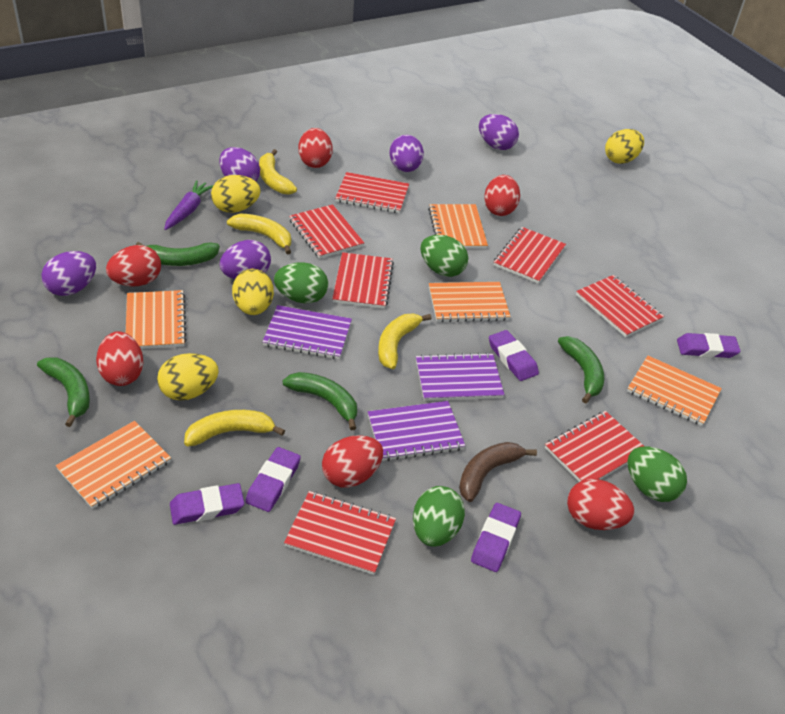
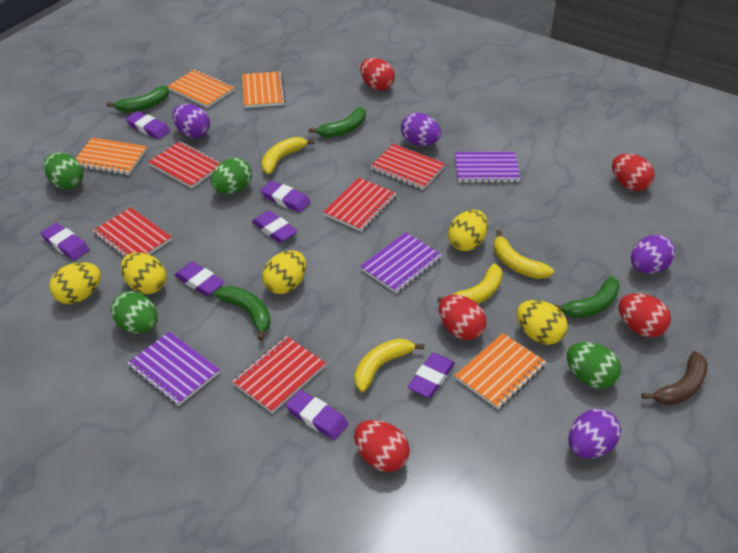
orange notebook: [56,421,171,509] [126,290,187,349] [428,204,488,249] [429,282,511,322] [627,356,722,426] = 5 -> [76,138,147,175] [168,69,234,108] [242,71,286,108] [455,333,546,409] = 4
purple carrot: [164,180,214,230] = 1 -> none = 0
purple egg: [42,251,96,296] [219,147,260,181] [220,240,271,279] [389,135,424,172] [479,114,519,150] = 5 -> [172,104,210,138] [401,113,441,146] [569,409,621,458] [631,235,675,274] = 4
purple eraser: [170,483,244,525] [245,447,301,512] [471,503,521,572] [489,330,539,381] [677,333,741,358] = 5 -> [41,223,90,260] [126,111,170,139] [174,262,225,296] [252,211,298,243] [260,181,311,213] [286,390,348,440] [408,353,455,398] = 7
red egg: [96,331,144,386] [106,245,161,286] [298,128,333,168] [322,435,383,488] [484,175,520,216] [567,479,634,530] = 6 -> [354,420,410,472] [360,58,395,91] [439,295,486,340] [612,154,655,191] [619,293,671,337] = 5
red notebook: [284,491,396,575] [289,204,364,259] [332,252,394,309] [335,172,409,213] [494,227,566,284] [545,411,645,482] [576,275,664,337] = 7 -> [93,207,172,257] [148,141,221,188] [232,336,326,413] [323,178,397,232] [370,144,445,190] = 5
yellow egg: [157,353,219,401] [211,175,260,213] [232,269,274,315] [605,129,644,164] = 4 -> [49,262,101,304] [121,253,166,294] [262,250,306,294] [448,210,488,251] [517,300,568,345] = 5

